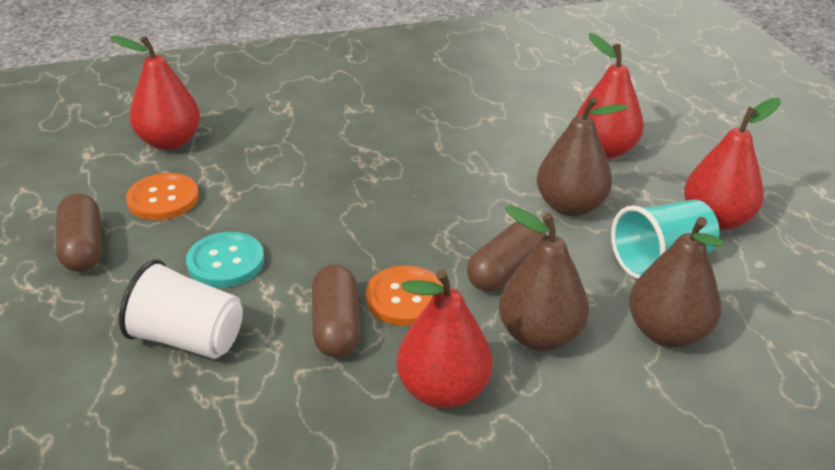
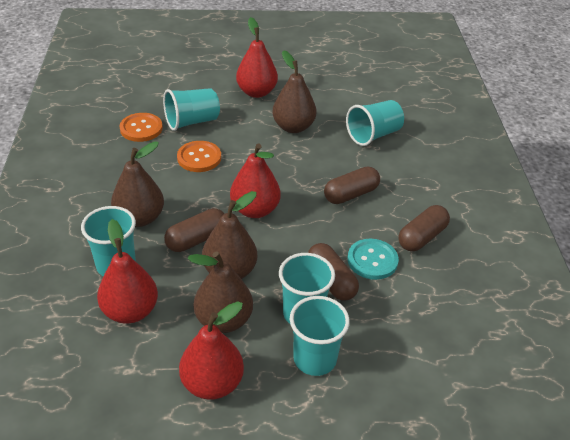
brown capsule: [56,193,102,272] [312,265,360,357] [467,222,546,292] = 3 -> [164,208,224,252] [308,243,359,301] [324,166,380,204] [398,205,450,251] = 4
brown pear: [499,205,589,351] [537,97,628,216] [629,217,724,348] = 3 -> [111,141,164,227] [187,251,253,333] [202,191,257,279] [272,50,316,133] = 4
turquoise cup: [611,199,719,279] = 1 -> [81,206,136,276] [163,88,220,131] [279,253,335,324] [290,296,350,376] [346,100,404,146] = 5
white cup: [119,260,243,359] = 1 -> none = 0

